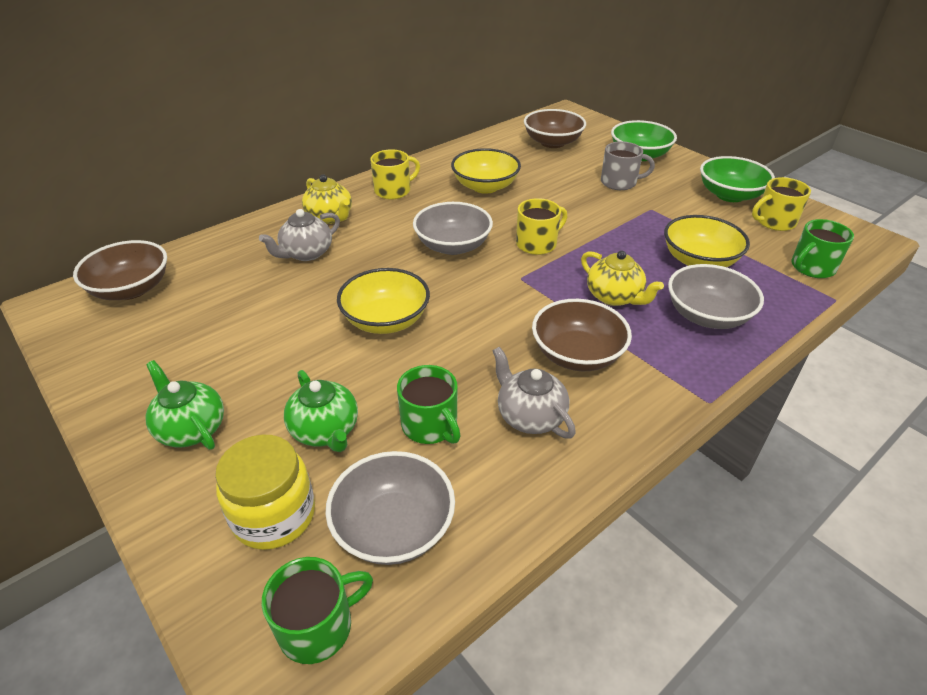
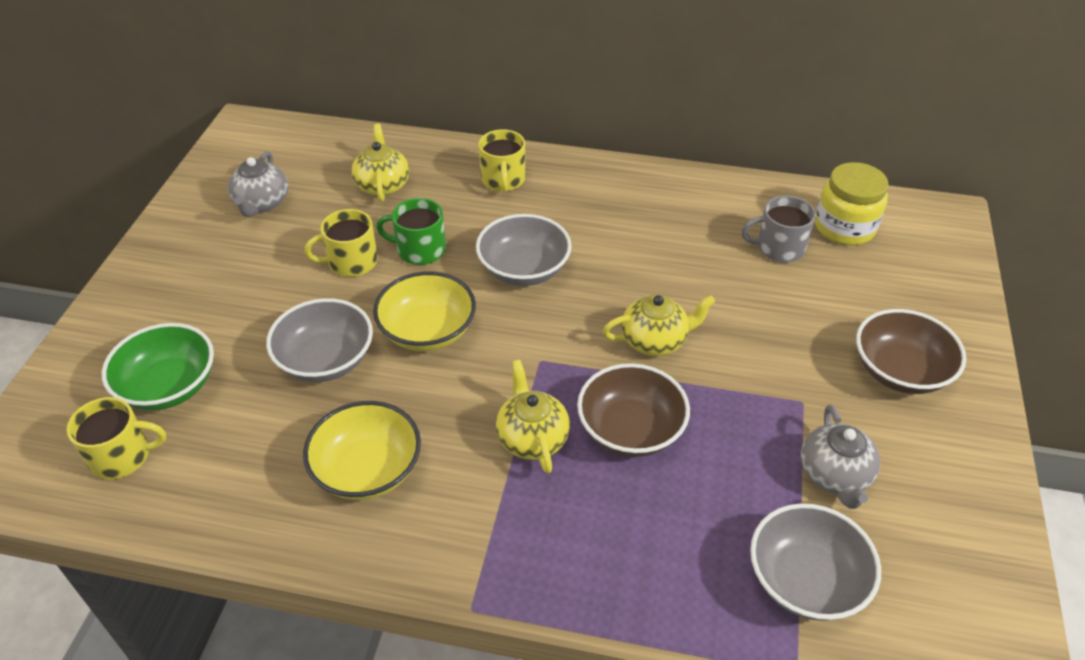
brown bowl: [73,240,167,300] [524,109,586,148] [532,299,632,371] = 3 -> [577,363,690,457] [856,309,966,394] = 2
green bowl: [611,120,677,161] [700,156,775,202] = 2 -> [102,323,214,410] = 1
green mug: [262,557,373,664] [397,365,461,444] [791,219,854,278] = 3 -> [376,198,446,265] = 1
green teapot: [146,360,224,450] [284,370,358,452] = 2 -> none = 0
yellow bowl: [337,268,430,334] [451,148,521,194] [664,215,750,267] = 3 -> [303,401,421,500] [373,271,476,351] = 2
yellow teapot: [302,175,352,224] [581,250,664,306] = 2 -> [351,124,409,202] [496,360,570,474] [603,295,715,356] = 3

